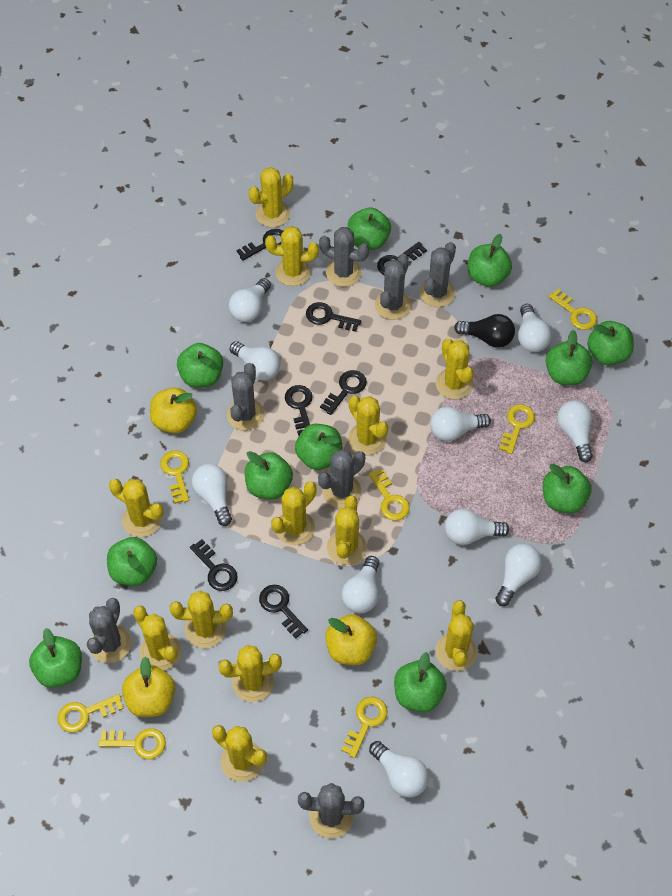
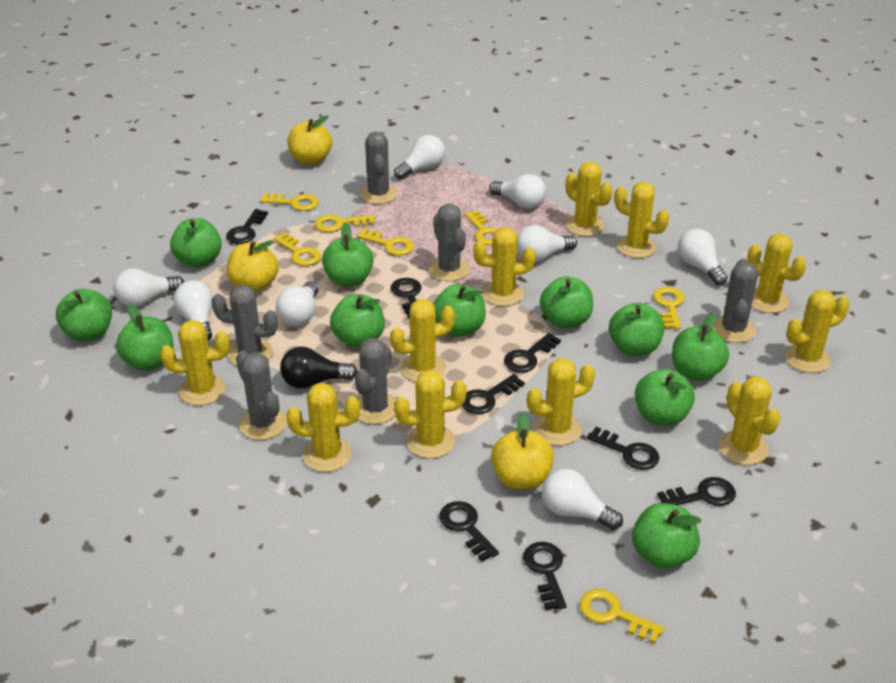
black key: [190,539,237,591] [237,229,283,261] [259,585,308,639] [285,385,313,436] [306,302,361,332] [320,370,367,415] [377,242,427,276] = 7 -> [226,209,268,244] [391,278,421,319] [439,501,499,562] [462,374,525,414] [504,333,561,373] [523,542,566,610] [587,427,659,470] [657,477,736,506] = 8
grey cactus: [87,598,131,663] [227,363,265,431] [298,783,364,839] [318,449,365,508] [319,227,369,287] [375,254,411,320] [419,242,456,307] = 7 -> [211,285,278,365] [236,351,287,440] [355,338,396,424] [360,131,397,204] [429,204,470,281] [713,259,758,343] = 6
white light bulb: [192,464,232,526] [228,278,271,322] [230,341,280,381] [342,556,380,613] [369,741,429,798] [430,406,491,441] [445,509,510,545] [496,544,542,606] [518,304,552,352] [557,400,593,463] = 10 -> [114,268,184,307] [173,280,213,341] [276,281,319,326] [394,135,445,179] [489,174,546,209] [517,225,577,262] [542,469,623,530] [678,229,728,286] = 8
yellow cactus: [109,479,164,537] [133,606,181,670] [170,591,233,648] [212,725,267,782] [218,645,282,702] [249,167,293,227] [265,226,319,286] [271,482,316,545] [327,496,367,565] [348,396,388,455] [435,600,477,671] [436,338,474,399] = 12 -> [160,320,230,405] [286,383,360,472] [390,299,455,382] [394,370,467,459] [473,227,536,306] [527,358,595,446] [566,161,613,236] [614,182,669,258] [719,377,780,465] [747,233,806,313] [785,290,850,373] = 11

